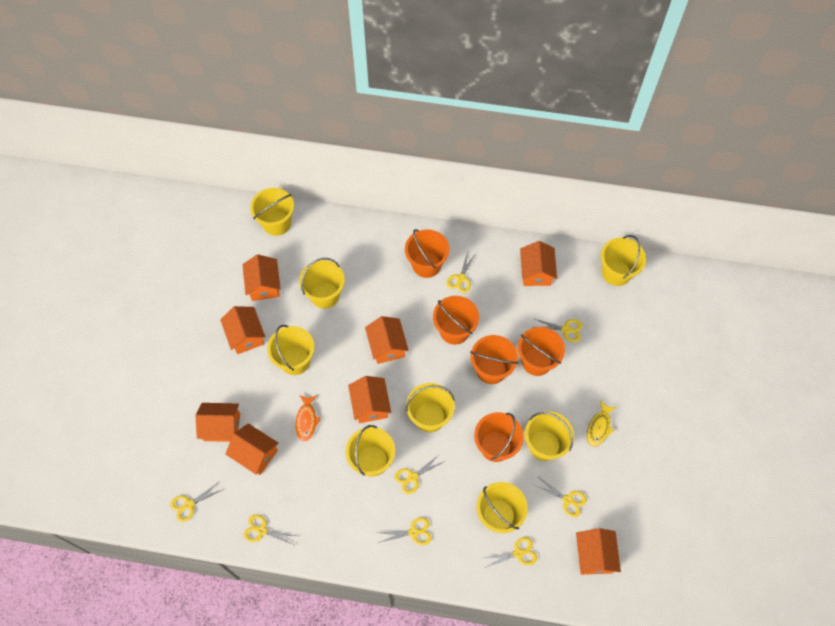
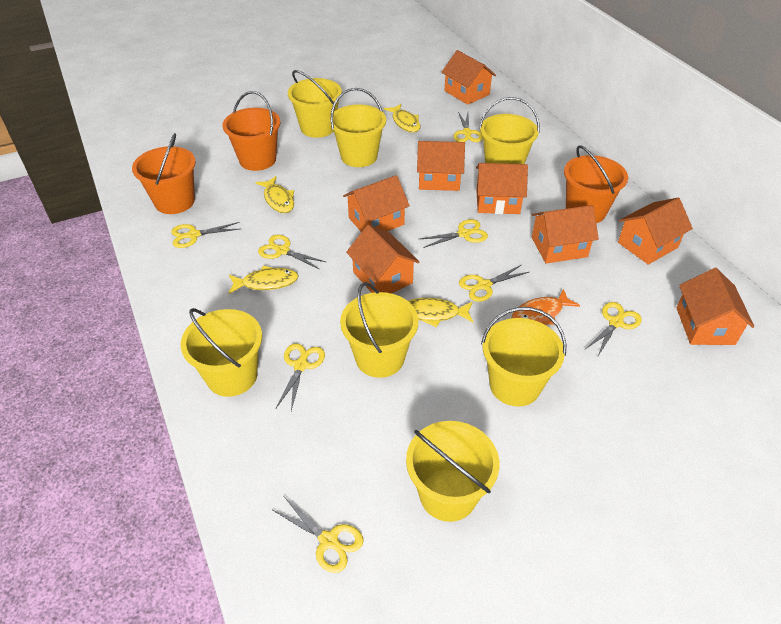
orange bucket: [405,229,450,278] [433,296,479,345] [470,335,518,384] [474,412,524,462] [518,327,565,376] = 5 -> [132,133,196,214] [223,91,281,171] [564,145,628,223] = 3
yellow bucket: [250,188,294,236] [267,325,314,375] [299,258,345,309] [346,425,395,477] [406,383,455,432] [477,482,528,533] [525,411,574,461] [601,235,646,286] = 8 -> [181,308,262,397] [288,70,342,138] [329,88,386,167] [340,282,419,378] [406,421,500,522] [479,97,540,164] [481,307,566,406] = 7
yellow fish: [587,400,617,447] = 1 -> [229,266,298,294] [256,176,294,213] [384,104,420,133] [408,298,473,327] = 4

